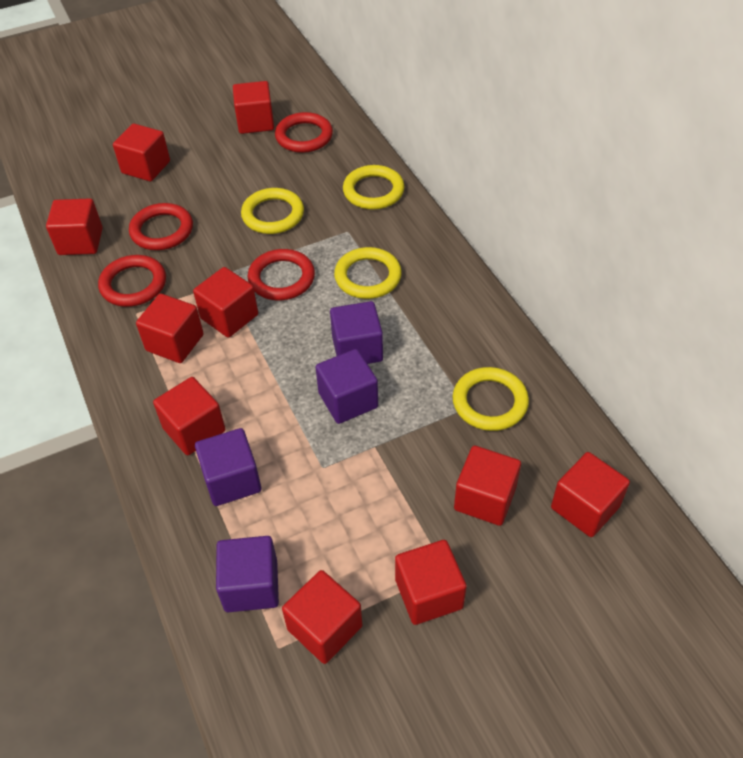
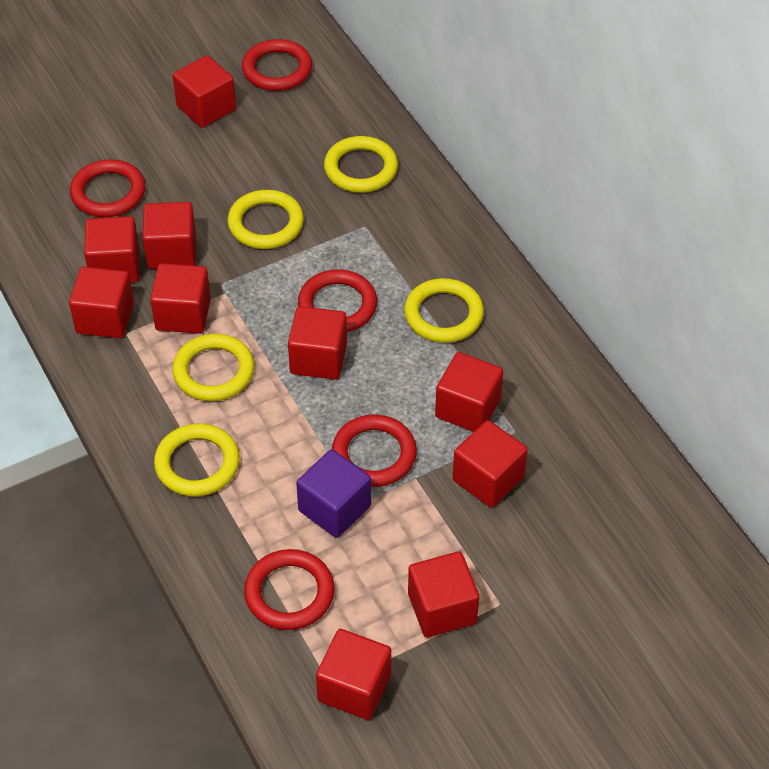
purple cube: [195,428,261,506] [216,536,279,612] [316,349,378,424] [330,301,383,364] = 4 -> [296,449,371,538] = 1
red ring: [98,255,166,307] [129,203,193,250] [248,249,315,300] [275,112,333,153] = 4 -> [70,159,145,217] [242,39,312,91] [244,549,335,630] [298,269,377,332] [332,414,417,487] = 5
yellow ring: [241,188,304,234] [334,247,402,299] [343,165,405,210] [452,367,529,431] = 4 -> [154,424,240,496] [172,334,254,401] [227,190,304,249] [324,136,398,193] [404,278,484,343] = 5

